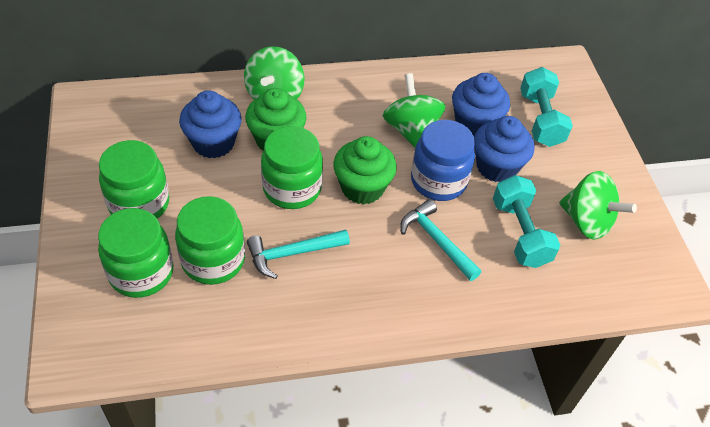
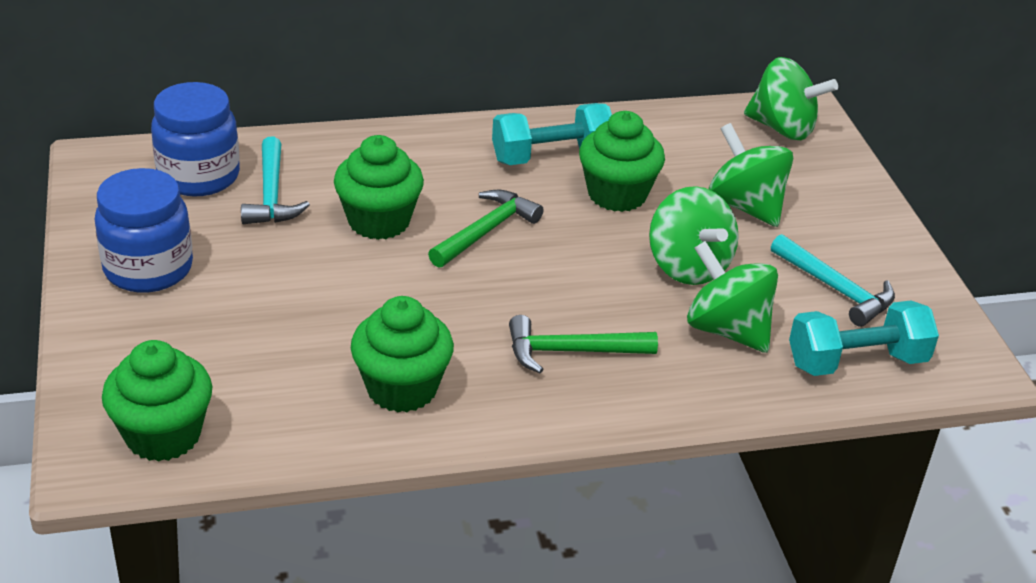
blue cupcake: [179,90,242,158] [452,73,510,136] [474,116,535,182] = 3 -> none = 0
blue jar: [411,120,475,201] = 1 -> [95,168,193,293] [151,82,240,197] = 2
green cupcake: [245,88,306,151] [333,136,397,205] = 2 -> [102,340,212,462] [334,135,424,240] [351,296,454,412] [579,111,665,212] = 4
green hammer: none = 0 -> [428,190,543,268] [509,315,658,373] = 2
green jar: [98,208,174,298] [99,140,169,219] [175,196,245,285] [261,126,323,209] = 4 -> none = 0
green spinning top: [244,46,304,100] [383,73,446,148] [559,171,637,240] = 3 -> [649,186,739,285] [687,241,778,353] [709,123,793,227] [744,57,838,140] = 4

